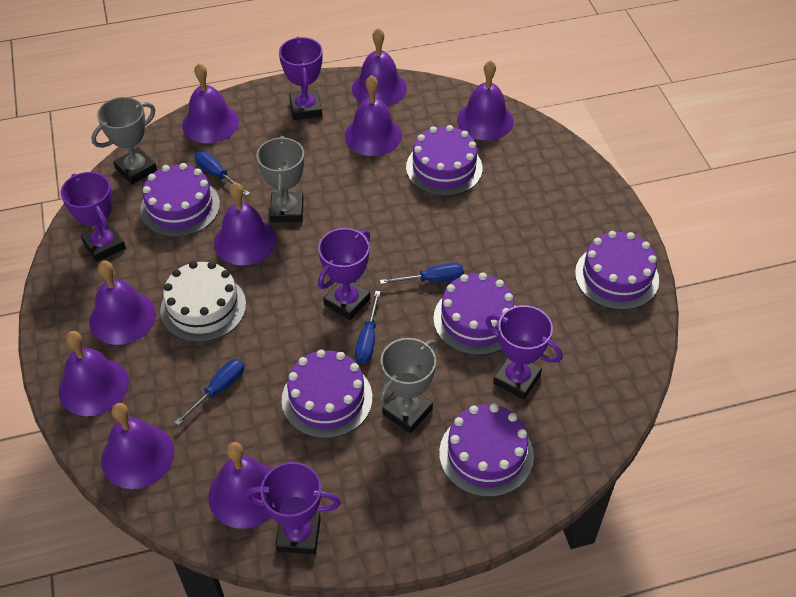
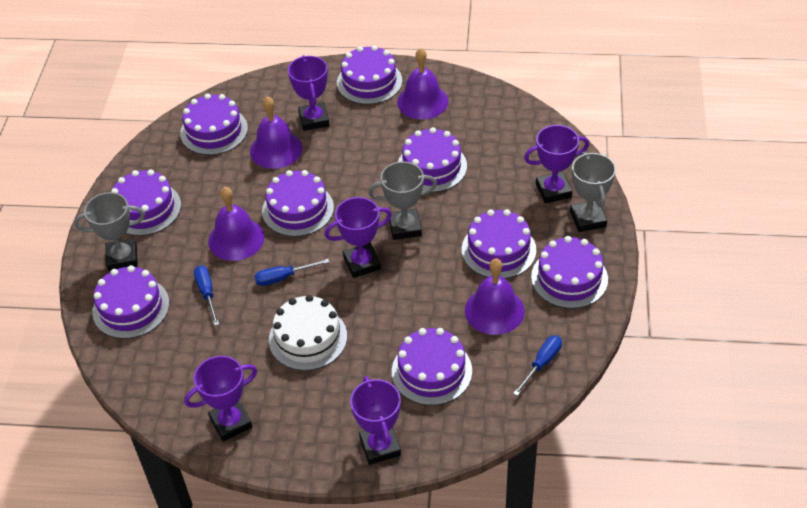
blue screwdriver: [174,359,244,426] [195,151,250,196] [355,291,381,364] [380,263,464,284] = 4 -> [194,265,219,326] [254,259,329,286] [513,335,562,396] = 3
purple bell: [59,331,129,416] [89,261,156,345] [101,403,174,489] [182,63,239,143] [208,442,271,529] [214,182,276,265] [345,75,402,156] [352,28,407,106] [457,60,514,140] = 9 -> [208,187,264,261] [250,96,302,169] [397,48,448,120] [465,258,525,335] = 4
purple cake: [140,163,220,237] [282,349,372,438] [406,125,483,196] [433,272,515,355] [439,404,534,497] [575,231,659,310] = 6 -> [92,265,169,339] [111,170,181,236] [180,93,248,155] [262,170,334,237] [337,45,402,105] [392,328,472,405] [398,127,467,192] [462,209,536,279] [531,236,608,309] = 9

